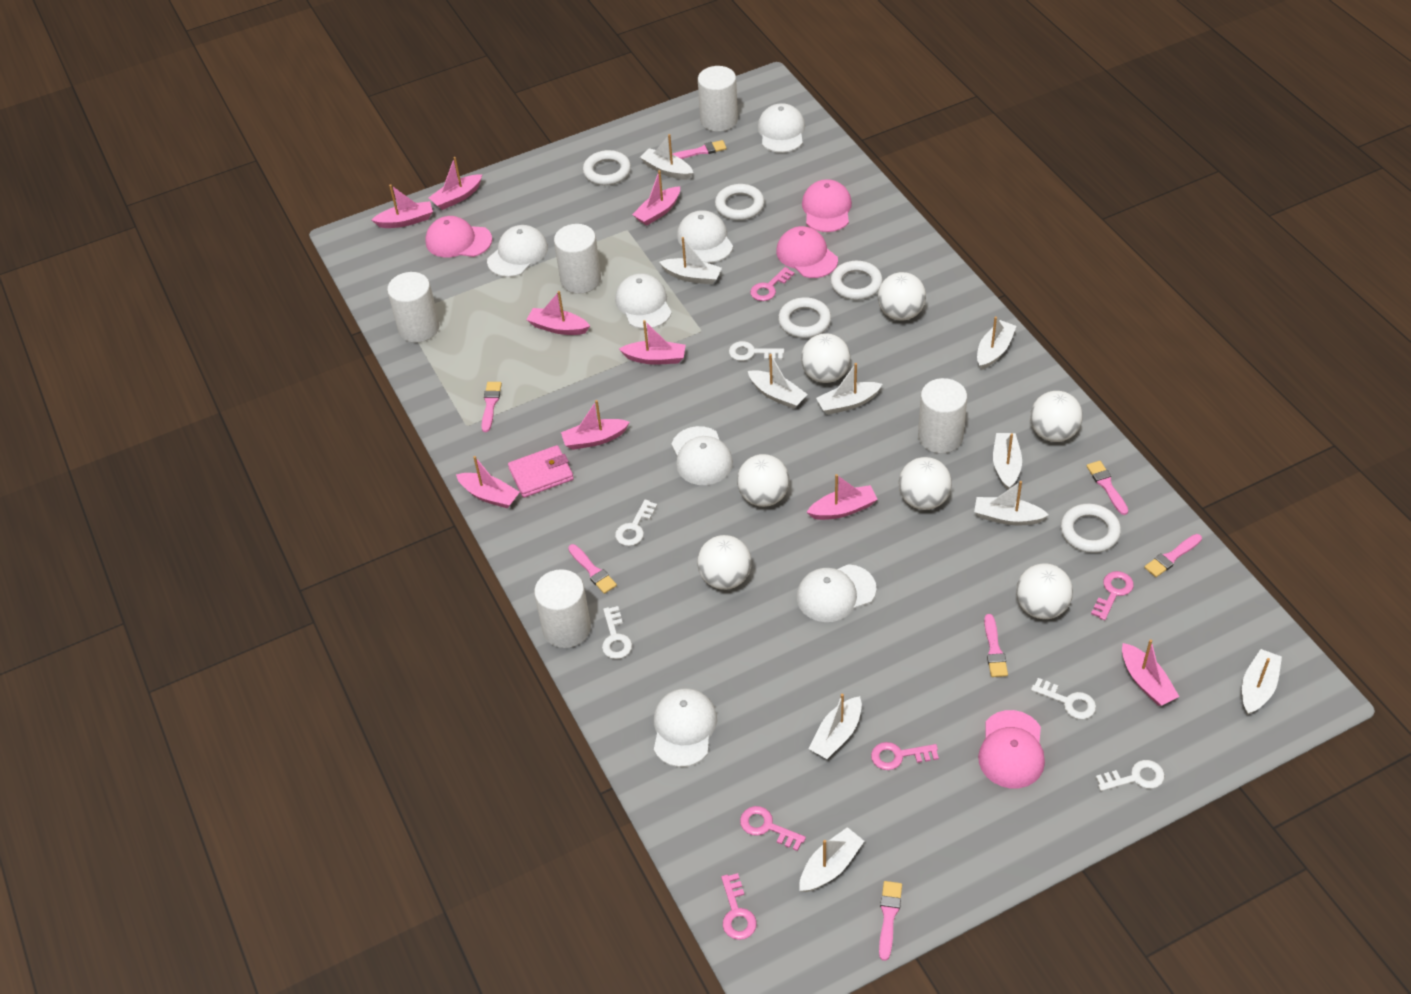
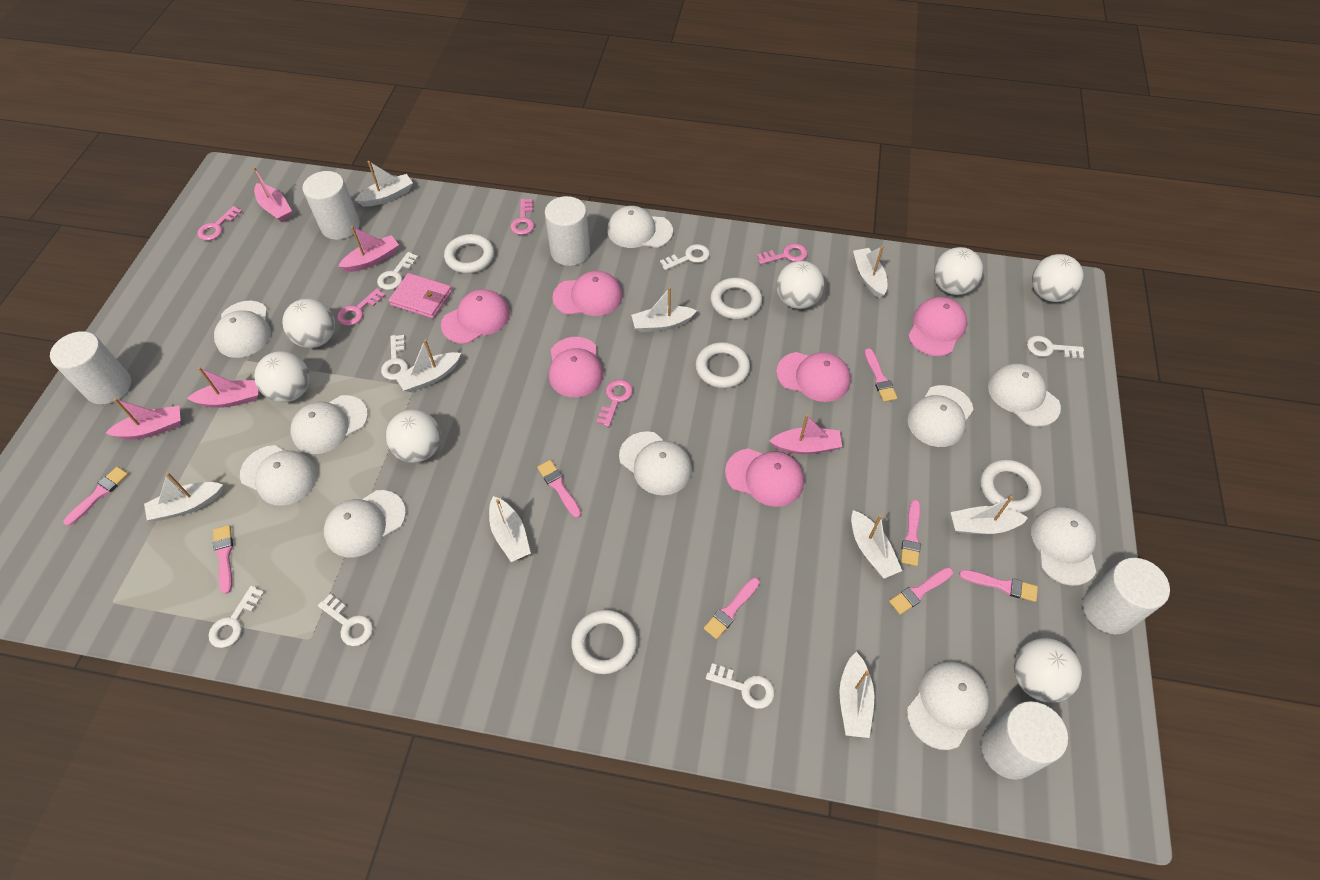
pink boat: [372,184,433,228] [428,157,482,210] [456,456,520,509] [527,291,590,335] [561,400,630,450] [619,320,686,365] [632,170,680,225] [807,474,878,520] [1122,640,1180,706] = 9 -> [106,398,181,439] [187,367,258,408] [253,167,292,222] [338,226,399,272] [770,414,842,454] = 5
pink brush: [481,382,502,432] [568,544,617,594] [672,140,727,159] [879,881,902,961] [984,614,1008,677] [1087,461,1128,515] [1144,534,1202,577] = 7 -> [63,467,129,526] [213,525,233,594] [537,460,581,518] [704,578,760,639] [865,348,897,402] [889,567,954,615] [901,499,921,566] [959,570,1038,602] = 8
pink cap: [425,216,492,257] [776,226,838,278] [802,179,852,232] [978,710,1045,788] = 4 -> [441,289,510,344] [549,337,603,397] [553,271,623,316] [725,448,804,507] [776,352,851,402] [908,297,967,356] = 6
white boat: [640,134,693,180] [659,237,722,285] [748,354,808,409] [799,827,864,892] [808,694,862,759] [816,363,882,415] [974,481,1049,525] [977,317,1017,370] [993,433,1022,490] [1242,649,1282,715] = 10 -> [144,472,223,521] [355,161,413,207] [396,339,461,392] [489,496,531,562] [631,287,697,332] [839,652,874,738] [851,510,902,579] [853,246,887,298] [951,496,1028,534] = 9
white cap: [487,225,548,277] [615,273,672,329] [654,688,717,767] [672,426,733,485] [677,210,733,263] [758,103,805,153] [796,564,877,622] = 7 -> [214,301,271,358] [240,445,317,506] [290,395,368,454] [324,490,406,557] [607,206,673,248] [619,431,692,495] [907,385,974,447] [907,661,989,750] [988,364,1061,427] [1031,507,1096,586] = 10
white key: [602,606,632,659] [615,499,657,546] [729,341,784,361] [1031,678,1096,719] [1096,760,1164,791] = 5 -> [209,585,265,648] [318,594,373,646] [377,252,418,290] [381,335,408,380] [660,244,710,270] [706,663,775,709] [1027,336,1084,359] = 7

